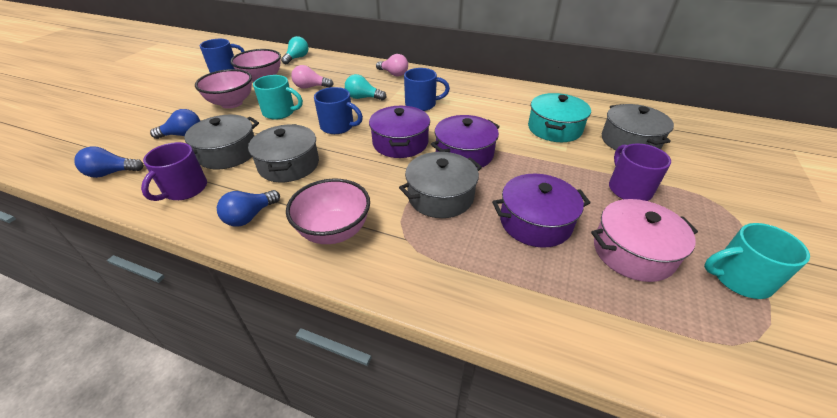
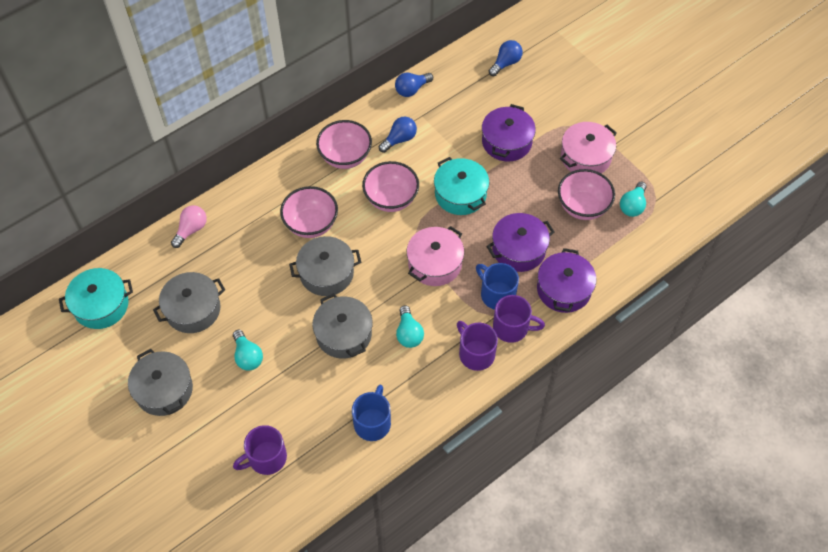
blue mug: [200,39,244,73] [314,87,363,134] [404,68,450,111] = 3 -> [352,385,391,441] [476,263,519,310] = 2
pink bowl: [195,69,252,109] [230,49,281,83] [286,179,370,244] = 3 -> [280,186,338,238] [316,120,372,169] [362,161,419,212] [558,169,615,220] = 4
pink light bulb: [291,65,334,89] [376,54,408,76] = 2 -> [171,205,207,248] = 1
pink pot: [591,199,698,282] = 1 -> [407,226,464,286] [560,122,617,173] = 2
purple mug: [141,142,207,201] [609,143,671,201] = 2 -> [233,425,287,475] [457,321,498,371] [493,295,545,343] = 3
turquoise light bulb: [281,36,308,64] [345,74,386,100] = 2 -> [233,330,263,371] [396,305,424,348] [620,181,647,217] = 3
turquoise mug: [253,75,303,120] [704,223,810,299] = 2 -> none = 0
turquoise pot: [528,93,591,142] = 1 -> [59,268,133,329] [434,157,489,215] = 2

